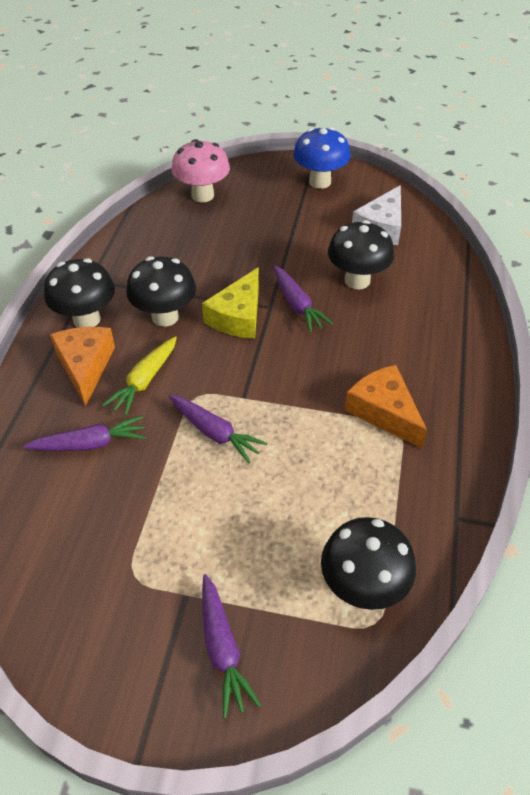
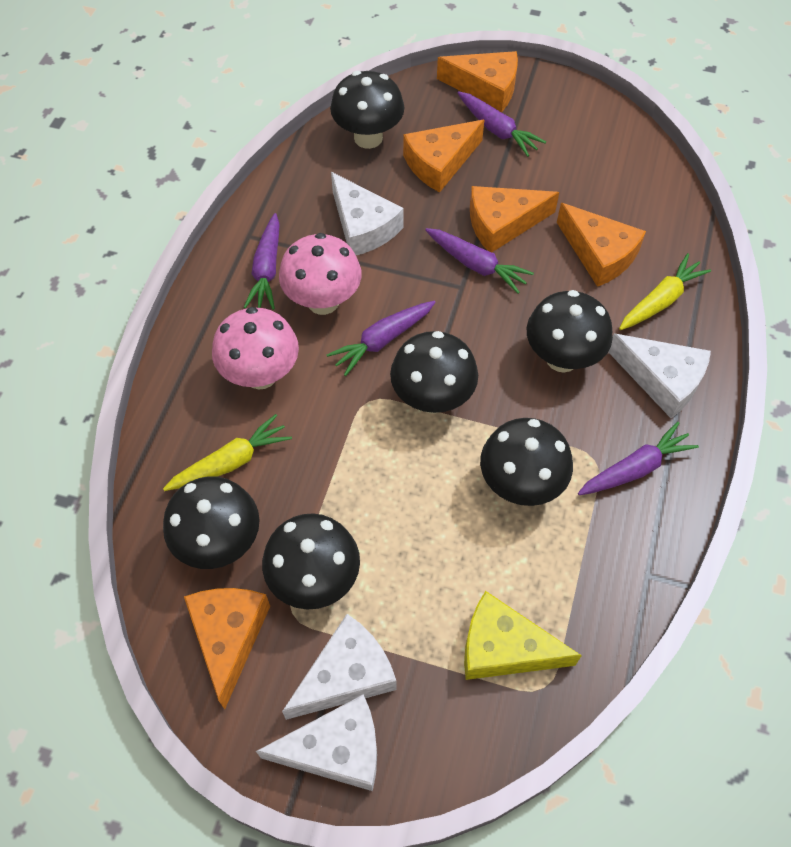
black mushroom: [44,258,115,328] [126,256,196,327] [321,517,416,610] [328,220,394,289] = 4 -> [163,476,260,569] [262,513,360,610] [330,71,404,149] [390,331,478,413] [480,418,573,506] [527,290,613,372] = 6
blue mushroom: [293,127,350,189] = 1 -> none = 0
orange cheese: [50,327,115,407] [345,365,427,448] = 2 -> [184,588,270,709] [403,120,484,192] [437,51,518,113] [470,186,559,252] [557,203,646,287] = 5
pink mushroom: [172,139,230,202] = 1 -> [212,307,299,389] [279,233,361,315] = 2
purple carrot: [23,415,146,451] [168,395,267,463] [202,574,261,718] [274,266,333,333] = 4 -> [244,213,280,310] [327,301,436,376] [425,228,534,294] [457,91,546,157] [578,422,699,495] = 5
white cheese: [352,185,401,245] = 1 -> [256,694,377,791] [282,614,396,720] [331,172,404,255] [608,334,711,418] = 4
yellow carrot: [102,336,177,416] = 1 -> [163,414,292,491] [619,253,711,330] = 2

